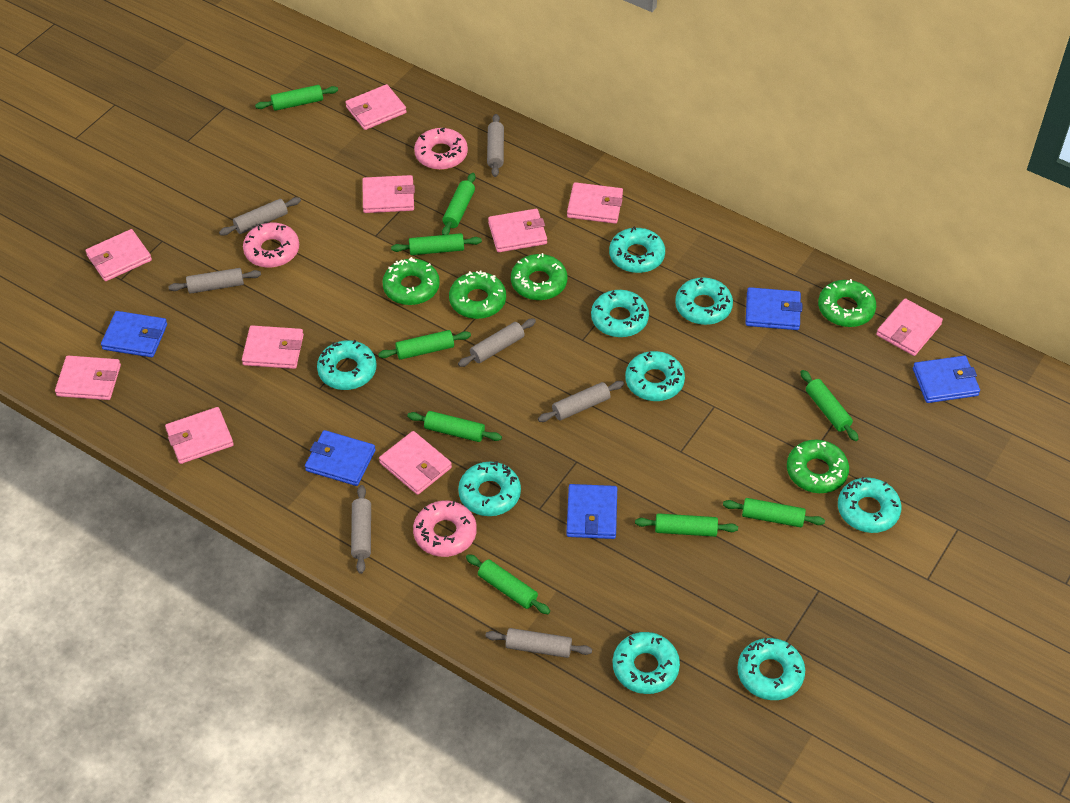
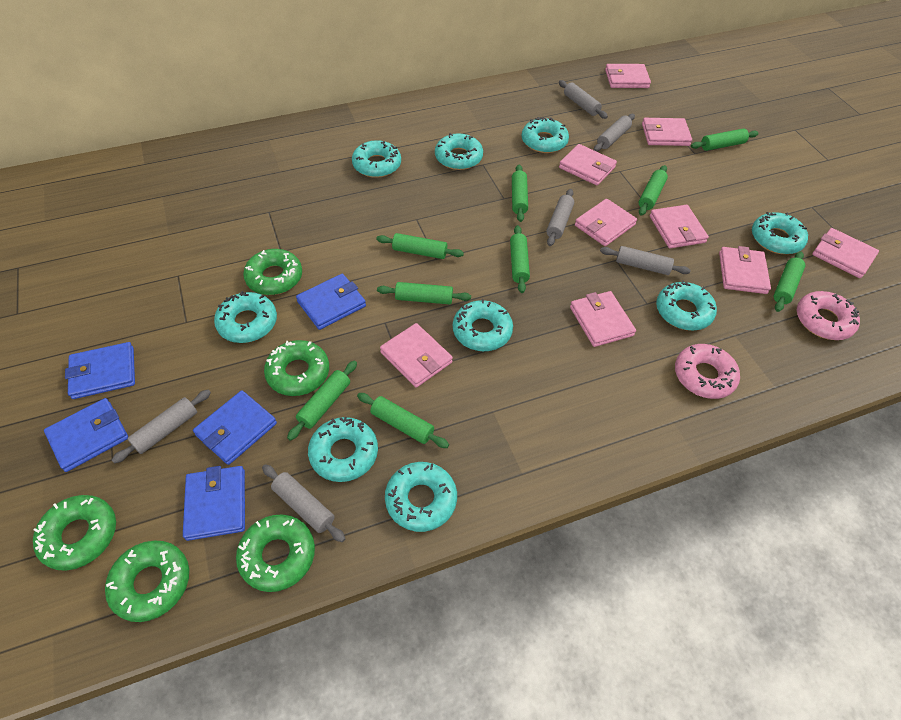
grey rolling pin: [168,268,261,294] [219,197,301,236] [351,485,371,574] [458,318,536,367] [485,628,592,658] [487,114,504,177] [538,381,624,422] = 7 -> [112,390,211,464] [262,464,345,542] [546,189,574,246] [559,80,608,119] [594,114,635,152] [600,246,691,275] = 6
pink donut: [243,223,299,268] [413,500,477,557] [414,128,468,170] = 3 -> [675,344,740,399] [797,291,860,340] = 2
pink wallet: [55,356,121,400] [85,229,152,281] [165,407,234,464] [242,325,304,369] [345,84,406,130] [362,175,415,213] [379,431,452,495] [488,209,547,252] [567,182,623,224] [876,298,943,356] = 10 -> [380,323,453,388] [559,144,617,185] [570,291,636,347] [575,199,637,246] [605,64,651,88] [642,118,692,146] [650,205,709,248] [719,246,771,294] [812,228,879,278] = 9

